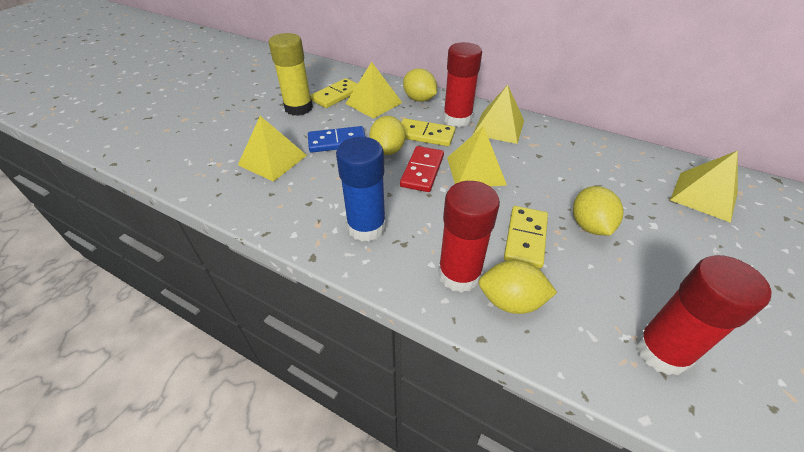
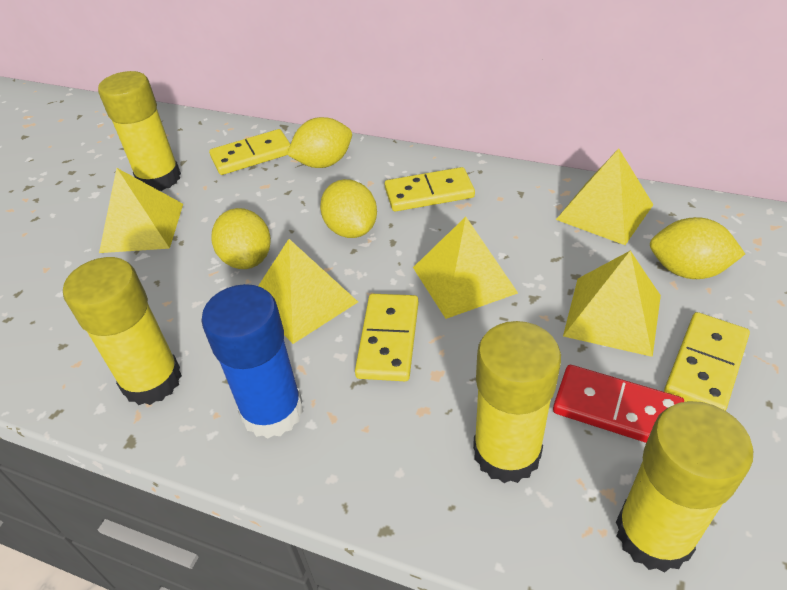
blue domino: [308,126,366,153] = 1 -> none = 0
red glue stick: [438,181,500,293] [443,42,482,127] [635,255,771,376] = 3 -> none = 0
yellow domino: [310,78,358,108] [401,118,455,146] [504,206,548,269] = 3 -> [209,129,290,175] [355,294,418,381] [385,167,475,212] [664,312,750,411] = 4
yellow glue stick: [269,33,313,116] = 1 -> [63,257,182,405] [98,71,181,191] [473,321,561,483] [616,401,753,573] = 4

